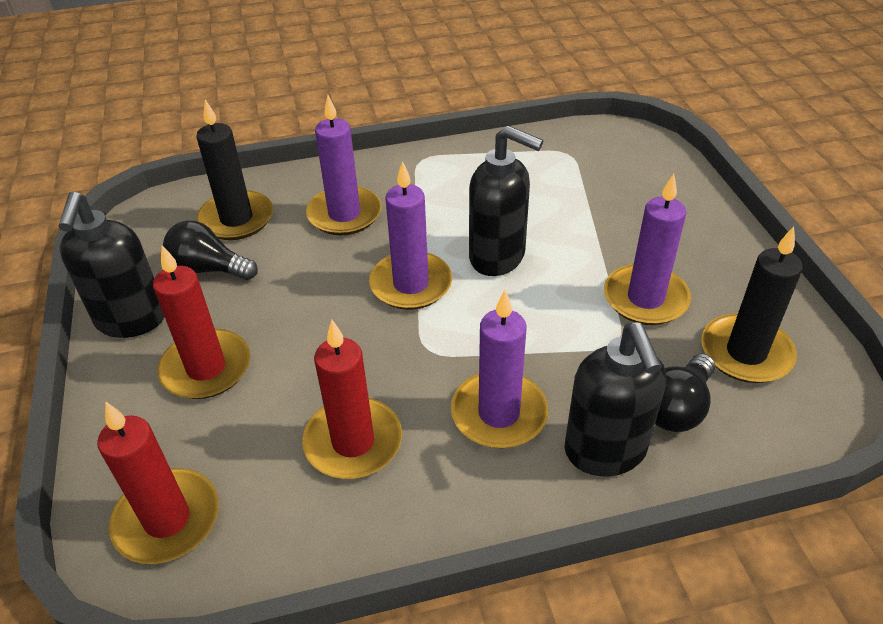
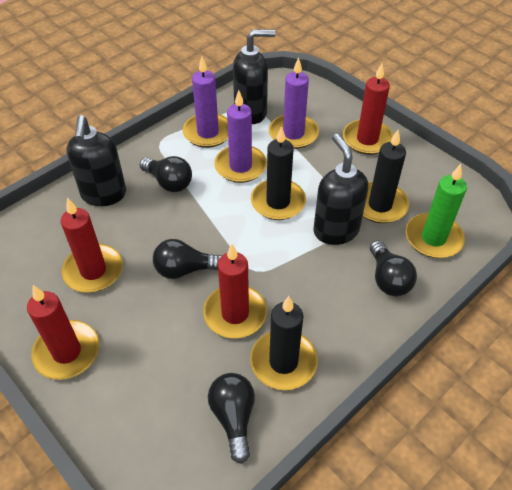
black candle: [196,100,273,240] [701,227,803,383] = 2 -> [250,296,318,390] [251,126,306,220] [363,130,409,223] = 3
black light bulb: [163,220,258,280] [655,354,715,432] = 2 -> [140,156,192,192] [153,239,222,279] [208,373,255,464] [370,240,417,296] = 4
green candle: none = 0 -> [406,164,467,258] = 1
purple candle: [306,95,381,235] [369,161,452,310] [451,290,548,448] [604,174,691,325] = 4 -> [183,57,228,148] [214,90,267,183] [269,57,319,149] = 3
red candle: [97,402,219,564] [153,245,250,399] [302,320,402,479] = 3 -> [27,285,99,380] [61,198,123,293] [203,244,267,338] [343,64,393,155] = 4

